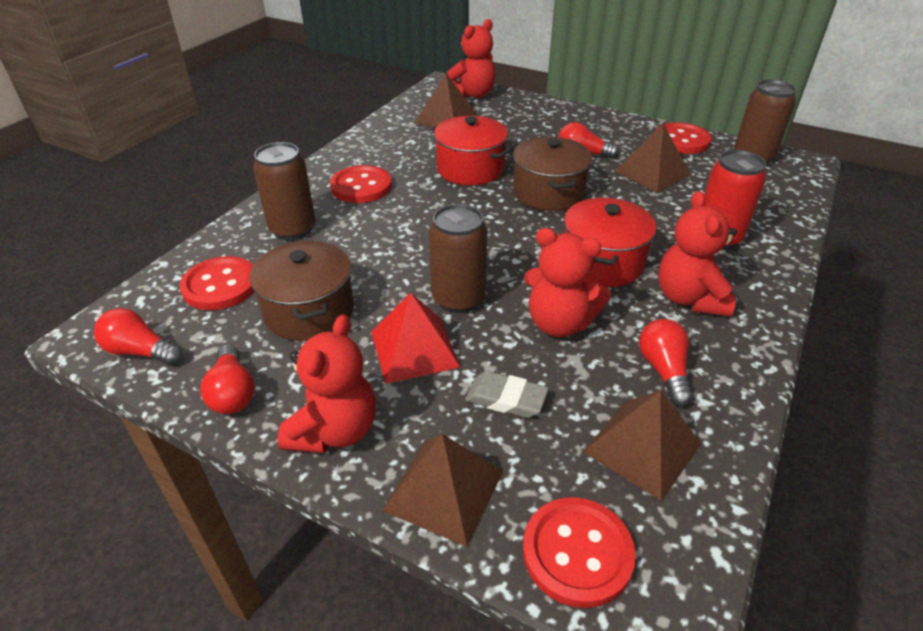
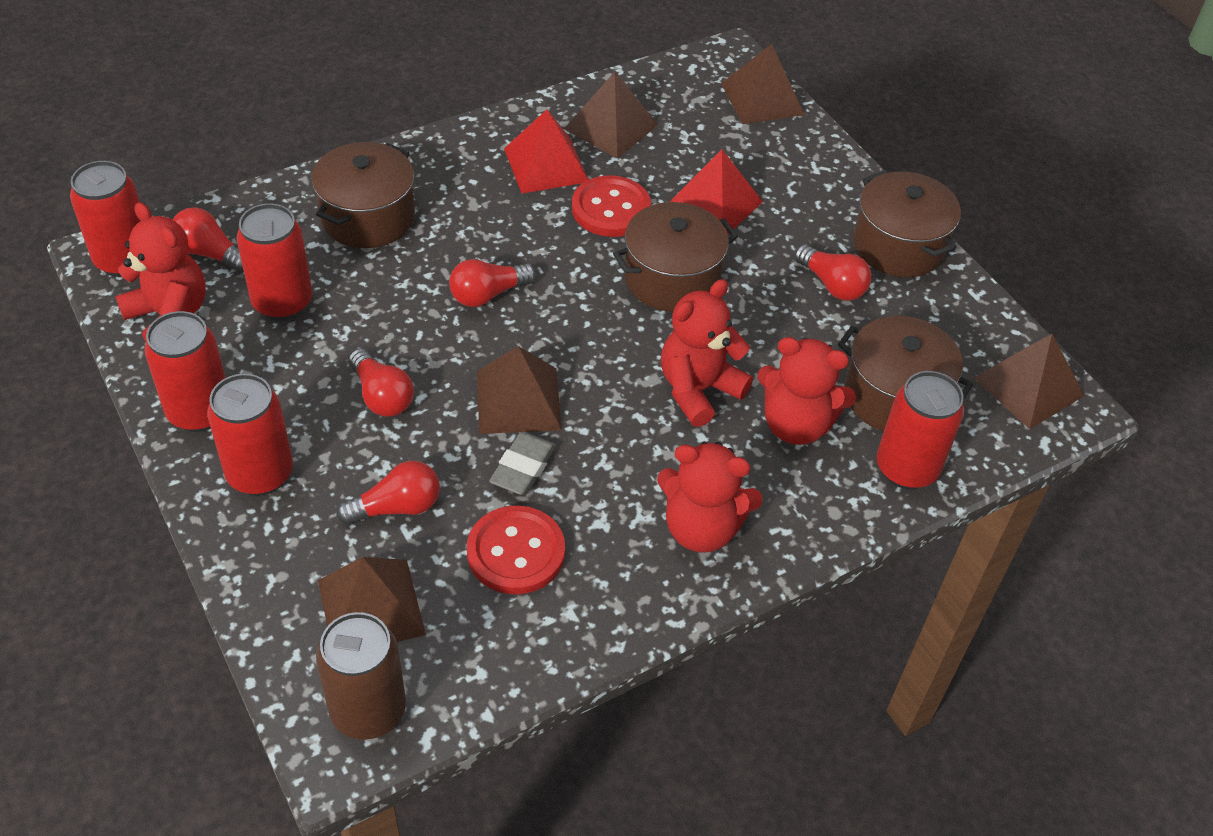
brown can: [253,142,315,241] [429,204,488,313] [734,80,796,164] = 3 -> [316,612,406,740] = 1
brown pot: [250,241,354,341] [513,137,592,211] = 2 -> [311,142,415,248] [613,202,738,312] [838,316,973,431] [853,171,961,277] = 4
brown pyramid: [382,434,503,547] [415,73,478,127] [583,390,702,501] [614,123,690,193] = 4 -> [318,557,426,642] [477,346,562,434] [564,72,658,158] [721,44,805,124] [973,334,1085,429] = 5
red button: [180,256,254,310] [330,165,392,203] [523,497,636,608] [656,122,712,154] = 4 -> [467,506,565,594] [572,176,651,237] = 2
red can: [704,150,766,250] = 1 -> [70,161,140,277] [144,311,226,432] [207,374,293,496] [236,204,312,320] [877,371,964,489] = 5
red light bulb: [94,308,183,366] [200,344,255,414] [558,122,619,158] [639,319,693,406] = 4 -> [173,207,244,273] [337,461,440,525] [348,349,414,417] [449,259,536,307] [794,244,871,301] = 5
red pot: [431,116,513,185] [564,198,656,287] = 2 -> none = 0
red pyramid: [371,292,461,384] = 1 -> [504,109,588,194] [670,149,763,234] = 2

